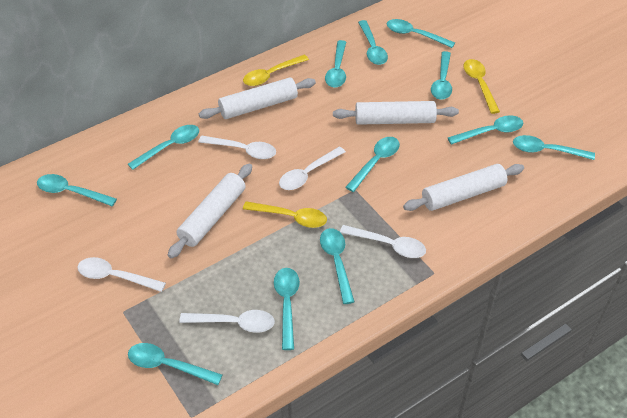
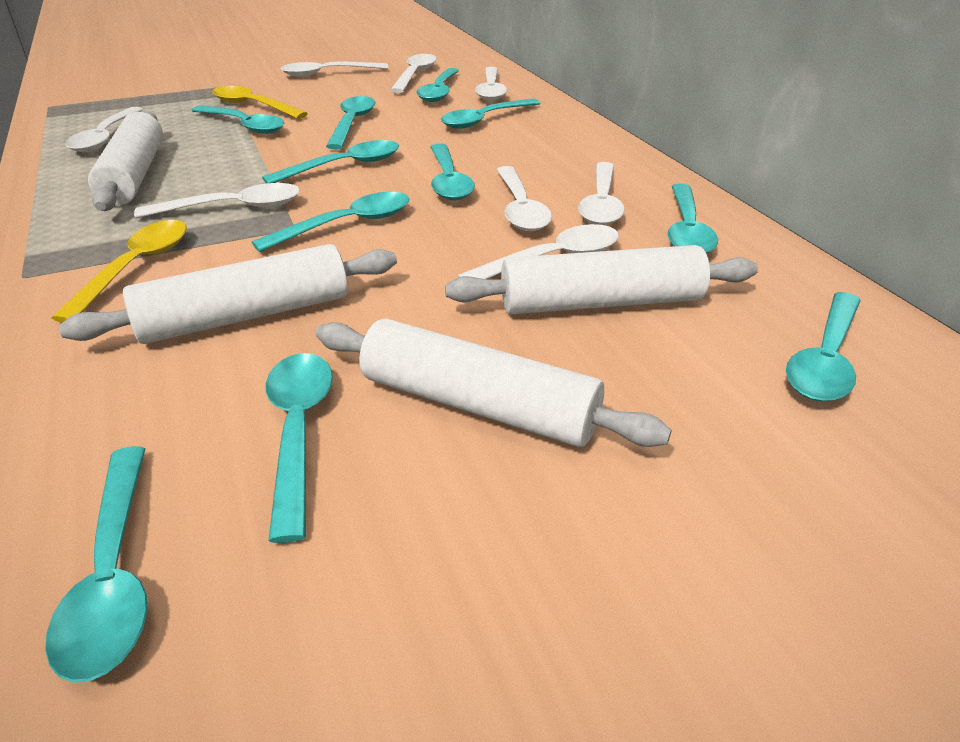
turquoise spoon: [37,174,117,206] [128,125,199,170] [128,343,222,385] [274,268,300,350] [320,228,355,304] [325,40,346,88] [345,137,400,192] [358,20,388,65] [387,19,455,48] [431,51,452,100] [448,115,523,145] [513,135,595,160] = 12 -> [45,446,148,683] [192,105,284,134] [252,192,410,252] [262,140,399,184] [266,353,333,543] [326,96,375,149] [416,68,459,102] [431,143,475,201] [441,98,540,129] [667,184,718,254] [786,292,861,402] = 11
white spoon: [77,257,166,292] [179,310,275,333] [198,136,276,159] [279,146,346,190] [340,225,426,258] = 5 -> [65,107,143,152] [134,183,300,218] [280,61,388,77] [390,54,437,93] [457,224,619,279] [475,67,507,101] [496,166,552,231] [578,162,625,225] = 8
yellow spoon: [243,55,309,86] [243,201,327,228] [464,59,500,114] = 3 -> [52,220,187,323] [212,86,308,119] = 2

